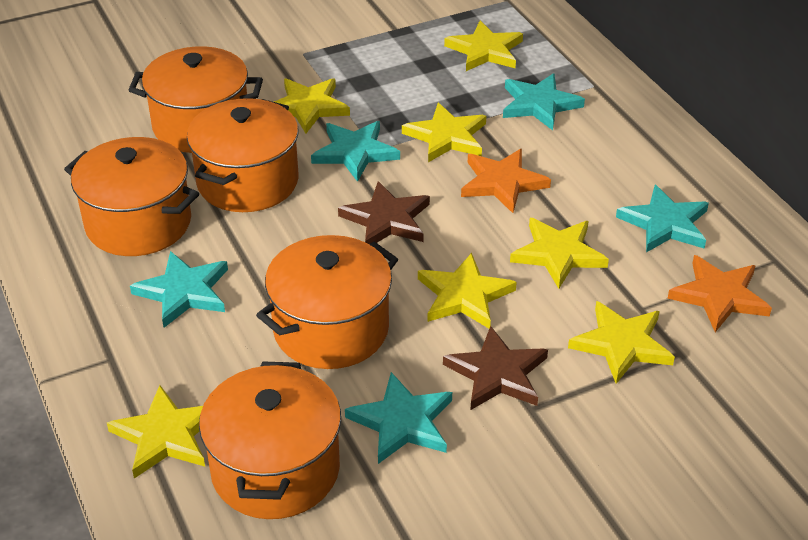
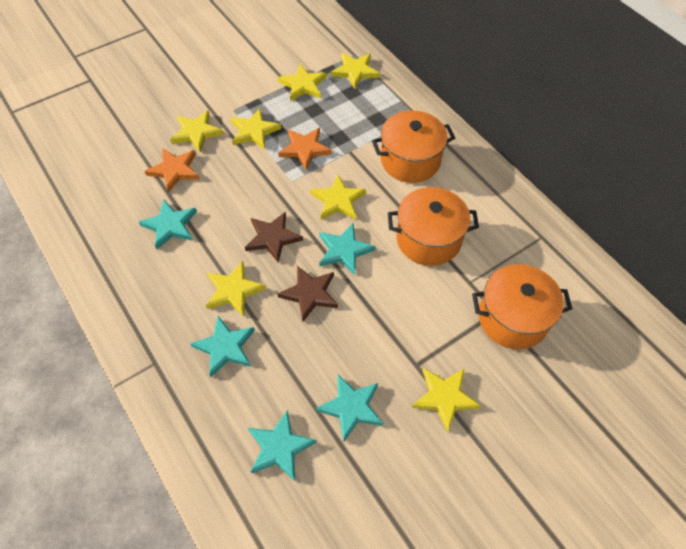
orange pot: [64,137,199,256] [128,46,263,153] [187,98,299,212] [199,361,341,519] [256,235,398,369] = 5 -> [372,111,455,183] [388,187,479,266] [472,264,572,349] = 3

